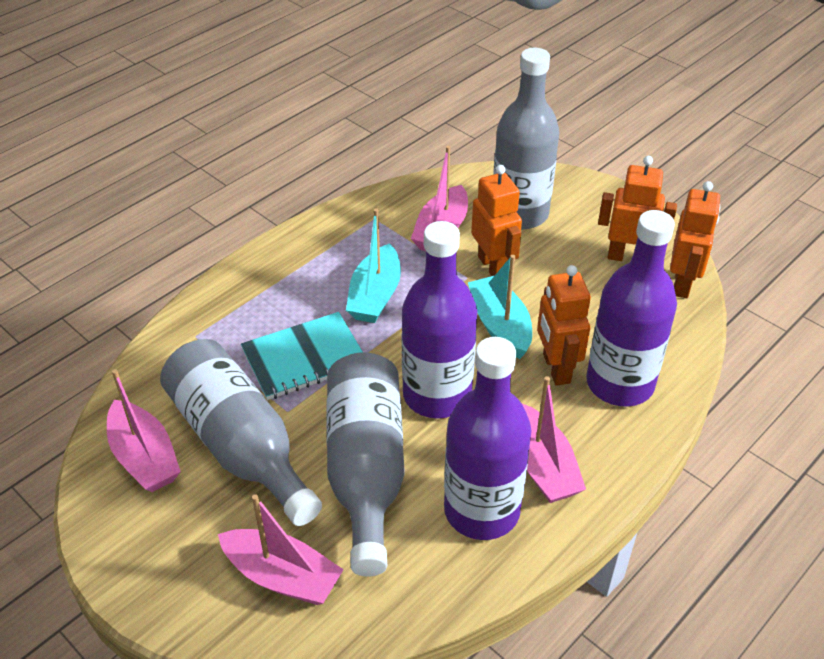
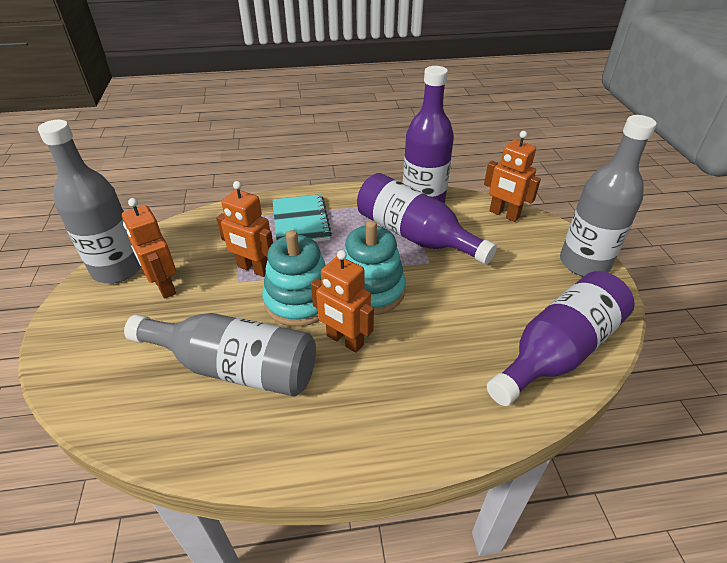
pink boat: [107,369,181,492] [218,494,344,605] [411,146,468,251] [522,376,586,503] = 4 -> none = 0
turquoise boat: [346,208,401,323] [468,255,532,359] = 2 -> none = 0
turquoise stacking toy: none = 0 -> [262,230,326,327] [344,220,406,315] = 2

